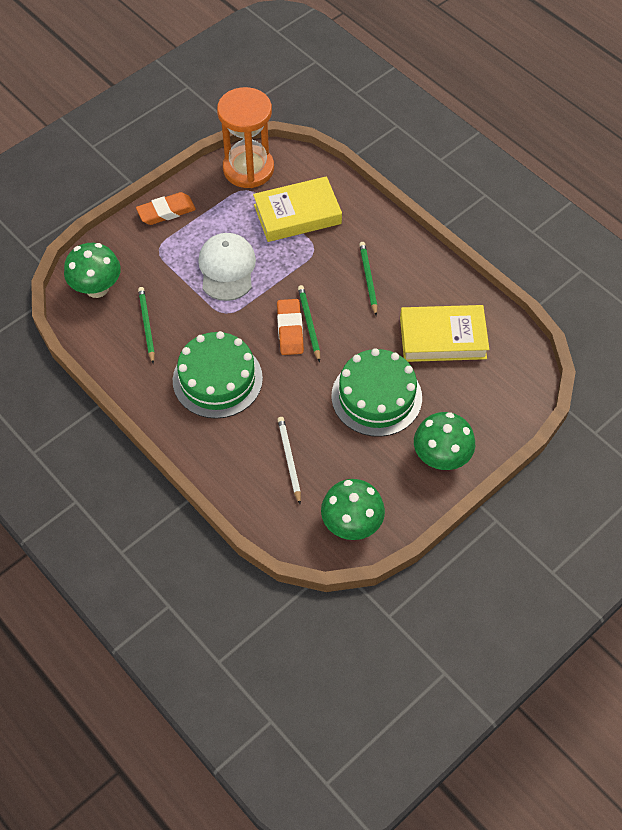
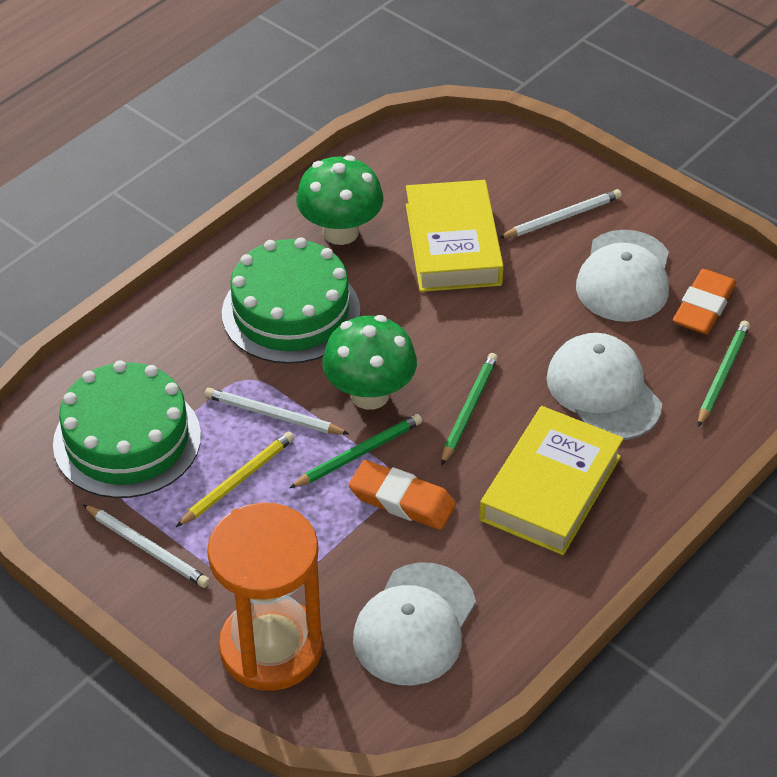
green mushroom: [64,243,121,298] [321,479,385,540] [414,412,475,470] = 3 -> [296,155,384,245] [322,315,417,410] = 2
white cap: [198,233,256,301] = 1 -> [353,562,476,686] [547,333,662,440] [576,230,669,322] = 3
white pencil: [277,417,301,504] = 1 -> [83,504,210,588] [205,388,349,434] [499,189,622,238] = 3
yellow pencil: none = 0 -> [176,432,294,527] = 1

